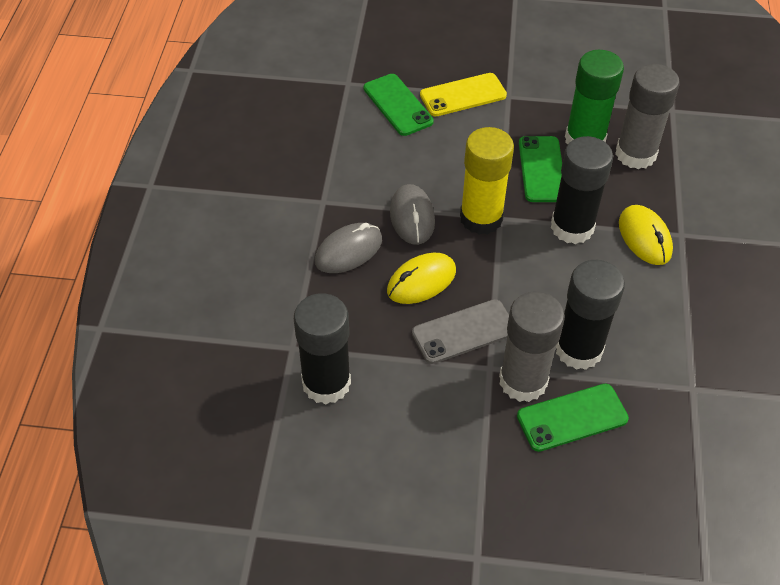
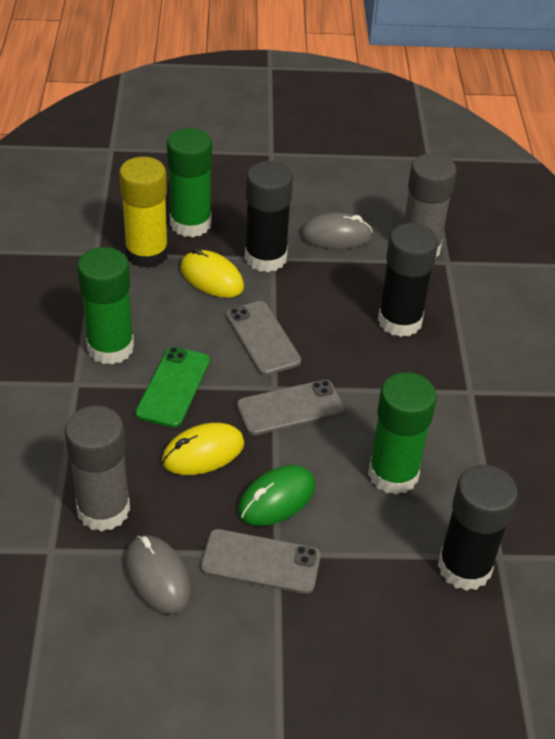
green glue stick: [565,50,624,144] = 1 -> [77,247,134,365] [167,128,212,237] [368,372,437,495] = 3
green mouse: none = 0 -> [238,465,315,526] = 1
green phone: [364,74,434,136] [517,383,629,452] [519,136,562,202] = 3 -> [136,347,210,428] = 1
grey phone: [412,299,509,364] = 1 -> [201,529,321,594] [226,301,301,375] [237,380,344,436] = 3
yellow phone: [420,73,507,117] = 1 -> none = 0

